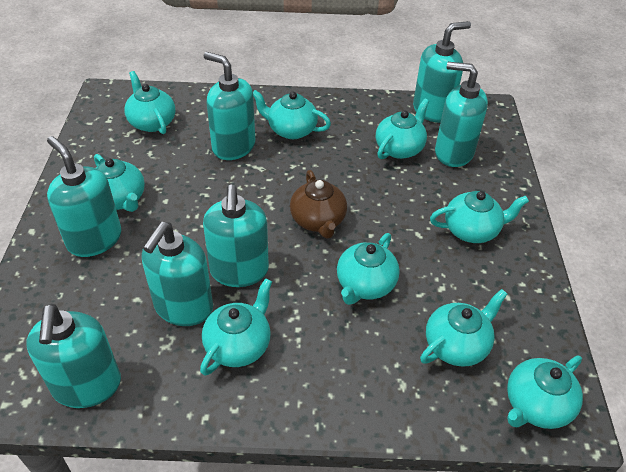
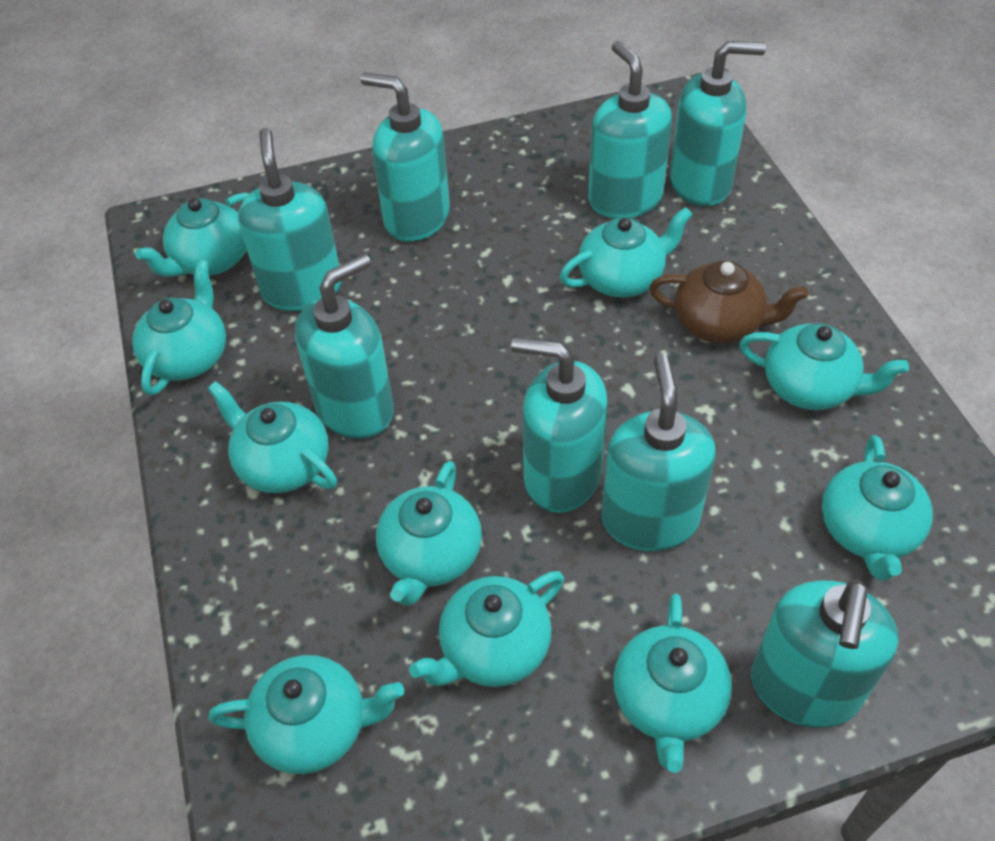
turquoise soap dispenser: [26,304,121,408] [47,136,122,257] [142,222,213,326] [203,185,269,287] [204,52,255,160] [413,21,471,123] [435,62,488,167] = 7 -> [238,128,342,311] [295,254,394,439] [360,72,450,242] [511,337,608,513] [588,41,672,219] [601,353,716,551] [670,41,766,206] [751,580,899,728] = 8
turquoise teapot: [94,154,145,212] [124,71,176,134] [200,278,272,376] [253,90,331,139] [337,233,400,305] [376,98,429,159] [420,289,507,367] [430,191,529,243] [507,356,583,429] = 9 -> [132,260,226,396] [135,193,249,277] [207,381,337,493] [208,655,404,774] [376,461,482,606] [409,571,564,687] [560,207,693,298] [613,594,732,773] [739,323,909,410] [822,435,933,581] = 10

